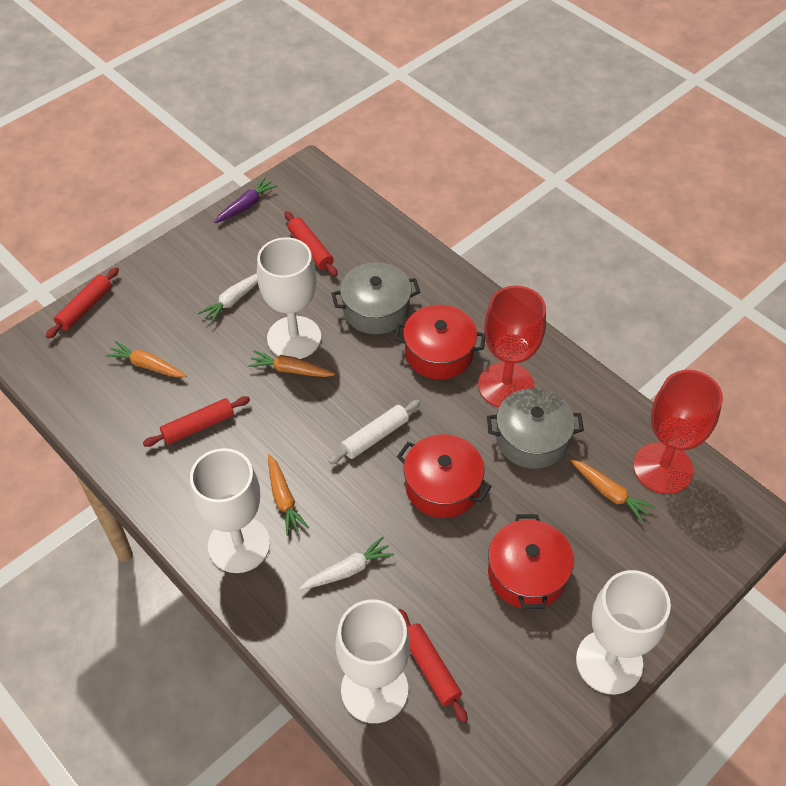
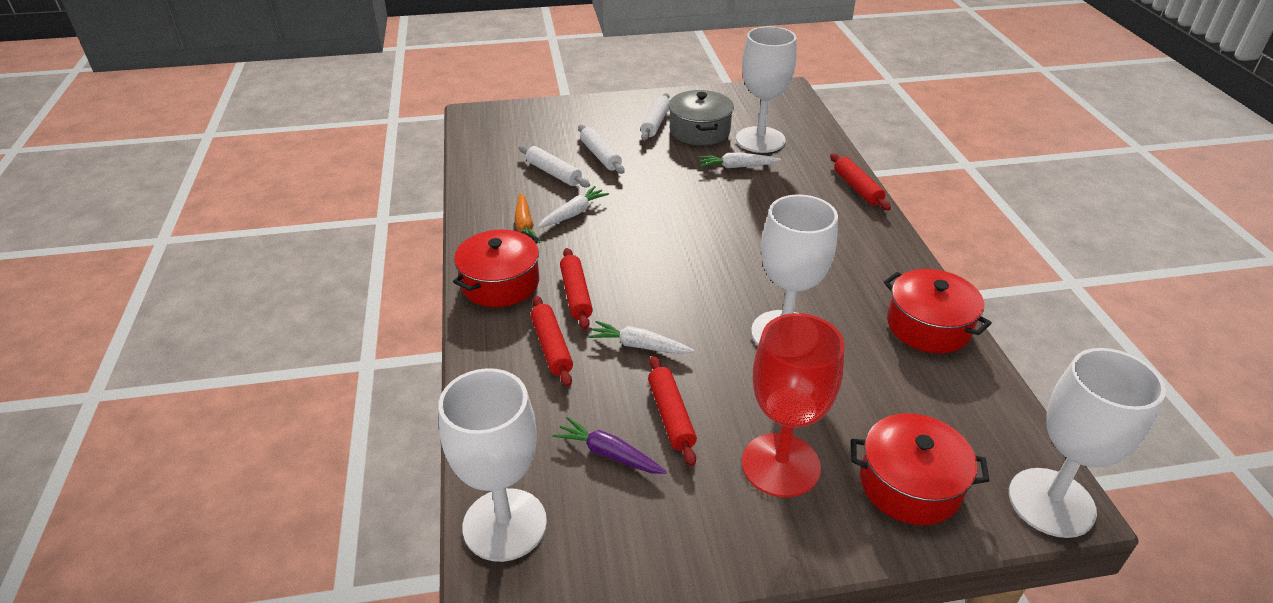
grey pot: [331,262,420,334] [487,388,584,469] = 2 -> [669,90,734,145] = 1
orange carrot: [105,341,186,377] [248,350,335,377] [268,454,309,536] [571,459,655,522] = 4 -> [515,193,540,243] = 1
red goblet: [478,286,546,407] [633,370,723,494] = 2 -> [742,313,845,498] = 1
white carrot: [198,273,258,324] [300,537,394,590] = 2 -> [538,186,609,228] [588,321,695,354] [698,153,781,168] = 3
white rolling pin: [328,400,420,464] = 1 -> [519,145,590,188] [578,125,624,174] [640,93,670,140] = 3

